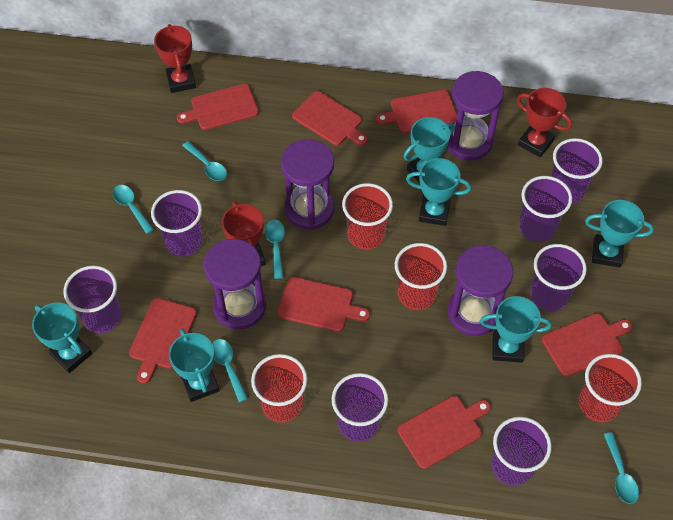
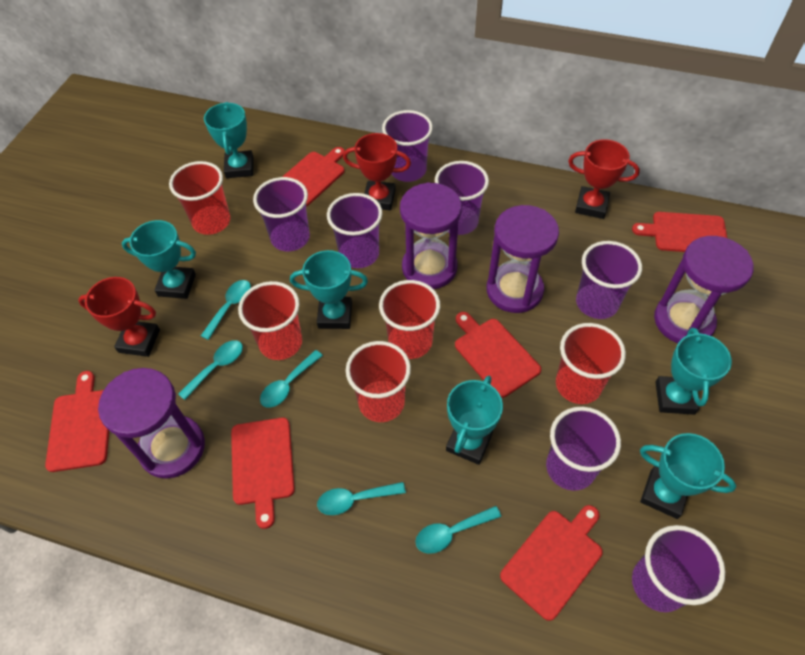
red cup: [251,354,307,423] [342,183,393,250] [395,243,447,310] [579,354,642,422] = 4 -> [169,161,230,235] [238,281,302,360] [346,341,411,422] [379,280,440,359] [556,323,626,404] = 5
red cutting board: [129,298,197,384] [177,84,259,130] [278,277,370,332] [292,91,368,145] [376,90,457,133] [397,396,491,469] [542,313,633,377] = 7 -> [45,371,109,472] [231,418,295,529] [282,147,345,207] [455,312,541,398] [500,505,603,621] [632,212,727,252] = 6

